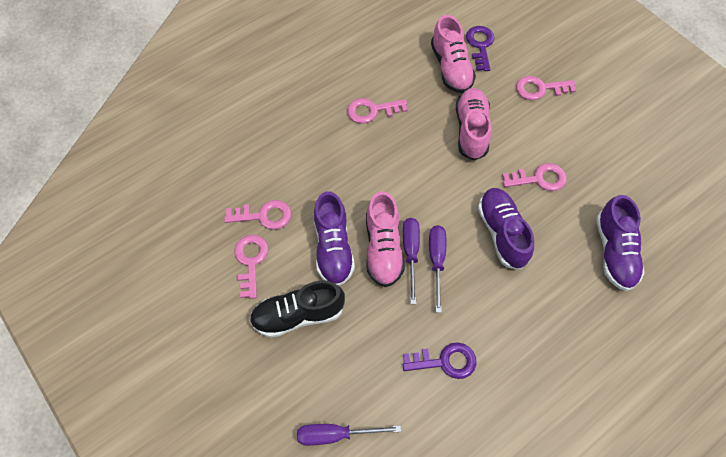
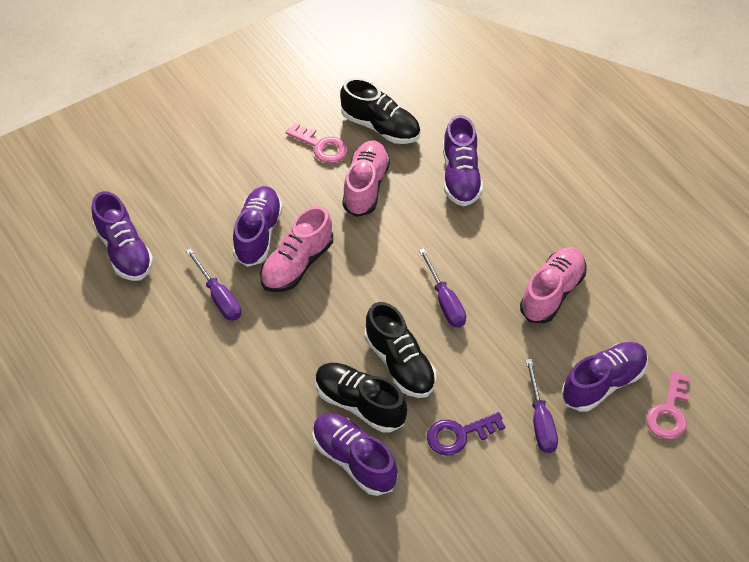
black shoe: [249,280,345,338] = 1 -> [315,363,407,433] [340,78,420,144] [365,302,436,398] = 3
pink key: [224,200,291,230] [234,235,268,299] [347,98,408,124] [502,163,567,191] [516,76,576,100] = 5 -> [286,123,348,163] [646,371,690,439] = 2
purple key: [402,342,476,379] [466,26,494,71] = 2 -> [427,412,505,456] = 1
purple shoe: [314,191,355,286] [478,188,534,270] [596,195,645,291] = 3 -> [92,191,154,281] [233,186,283,267] [312,413,398,496] [443,115,483,206] [561,342,648,412] = 5

